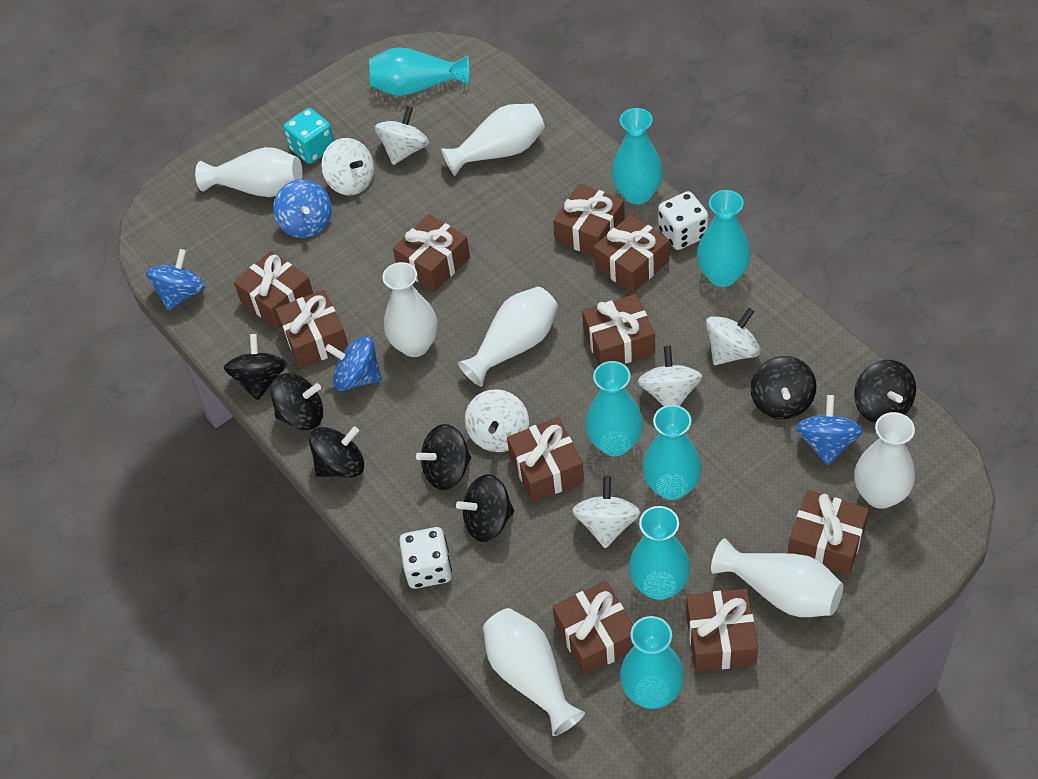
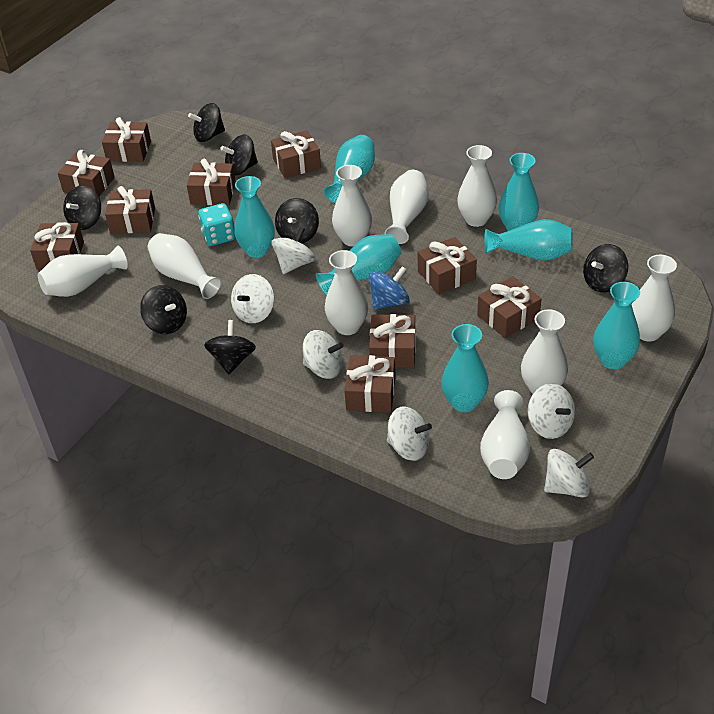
blue spinning top: [146,249,206,311] [273,179,332,238] [325,336,382,391] [795,395,863,466] = 4 -> [369,266,410,310] = 1
white dice: [399,527,452,589] [658,191,708,250] = 2 -> none = 0
white vase: [195,147,303,197] [382,262,438,357] [441,104,545,176] [458,287,558,386] [483,608,585,736] [711,538,843,617] [855,412,915,509] = 7 -> [38,246,128,297] [147,233,222,299] [325,250,368,335] [332,165,372,246] [385,170,429,244] [457,145,497,227] [480,390,530,479] [521,309,568,394] [631,255,677,342] = 9

